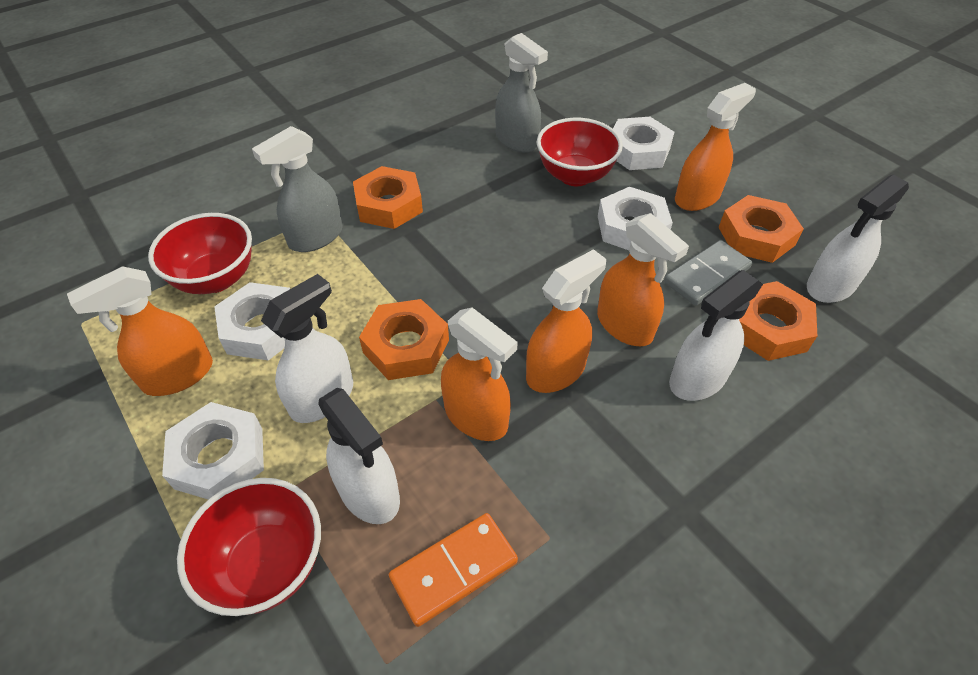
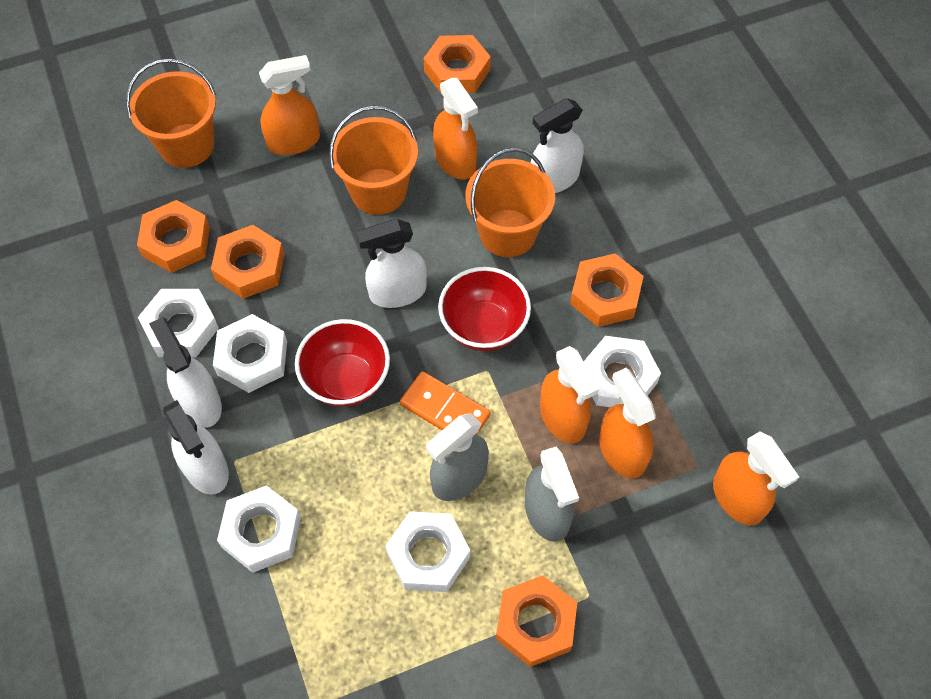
grey domino: [664,240,752,306] = 1 -> none = 0
orange bucket: none = 0 -> [126,58,216,168] [329,105,418,215] [466,147,555,257] = 3
orange nut: [353,166,423,229] [359,299,449,380] [718,195,804,263] [739,281,817,361] = 4 -> [137,200,210,273] [211,225,284,299] [424,35,491,93] [496,575,577,667] [570,253,644,327] = 5
red bowl: [148,213,252,294] [177,478,321,616] [537,118,623,186] = 3 -> [295,319,390,407] [438,267,531,351] = 2
white nut: [162,402,264,500] [214,282,290,360] [598,187,673,250] [613,117,674,170] = 4 -> [138,289,219,357] [213,314,287,393] [217,485,301,573] [386,512,470,592] [584,336,661,407] = 5

